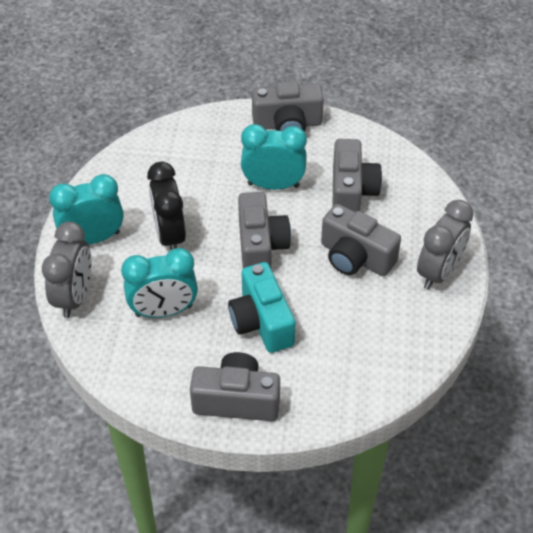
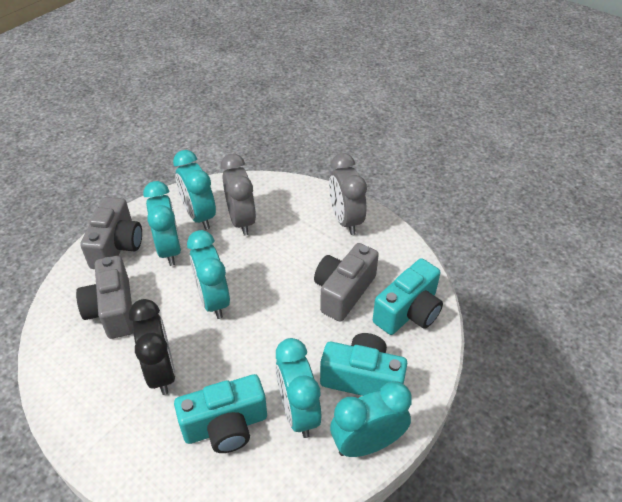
grey camera: [190,352,280,421] [238,192,291,268] [252,81,324,132] [321,204,401,276] [332,139,382,212] = 5 -> [76,256,133,339] [80,197,142,269] [314,243,379,322] = 3
turquoise camera: [228,262,296,353] = 1 -> [174,374,267,453] [320,333,407,396] [373,258,443,335] = 3
turquoise clock: [49,174,124,245] [121,248,198,318] [241,124,307,190] = 3 -> [143,181,181,266] [173,150,216,230] [187,230,230,319] [275,338,321,438] [330,381,412,457] = 5

